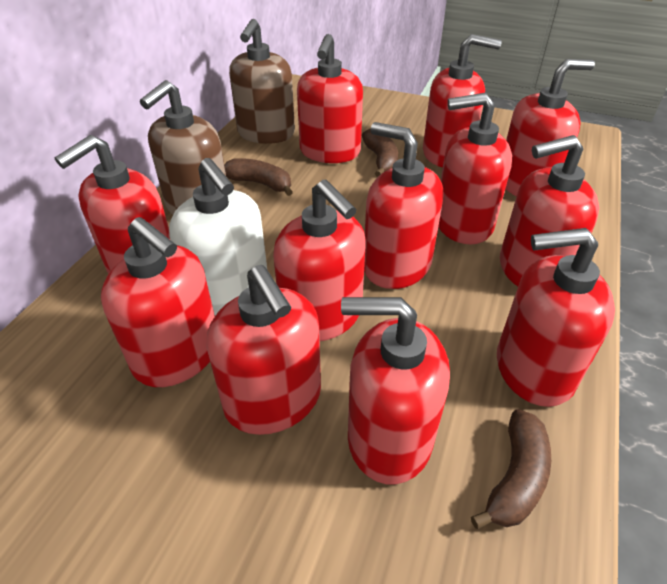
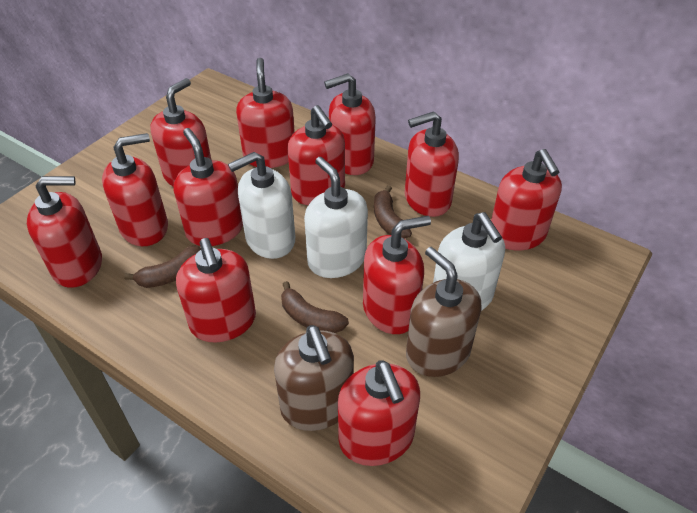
white soap dispenser: [169,158,267,316] = 1 -> [228,152,295,259] [304,157,368,278] [433,212,505,311] = 3

